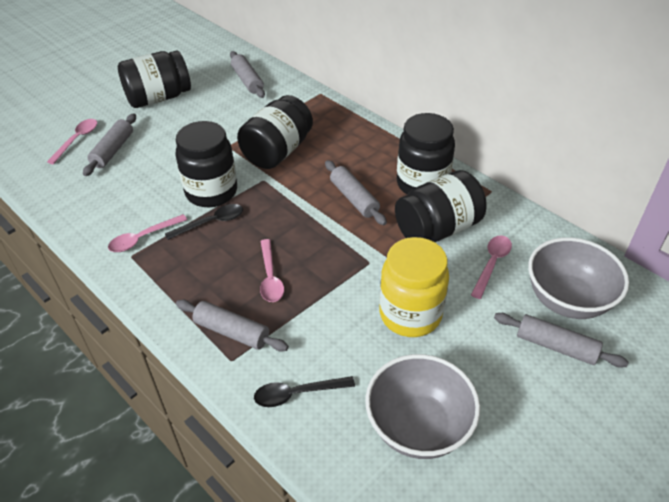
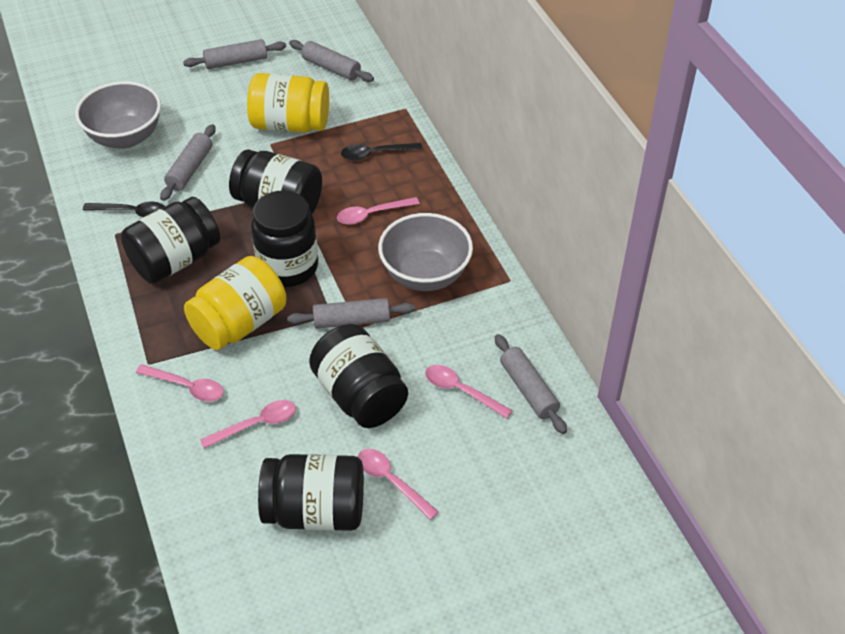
pink spoon: [47,119,97,164] [108,214,187,252] [260,239,284,302] [471,235,512,299] = 4 -> [136,364,224,401] [200,400,296,448] [337,197,420,225] [358,449,439,520] [425,365,513,419] = 5
yellow jar: [379,237,449,337] = 1 -> [184,256,287,350] [247,73,329,133] = 2

